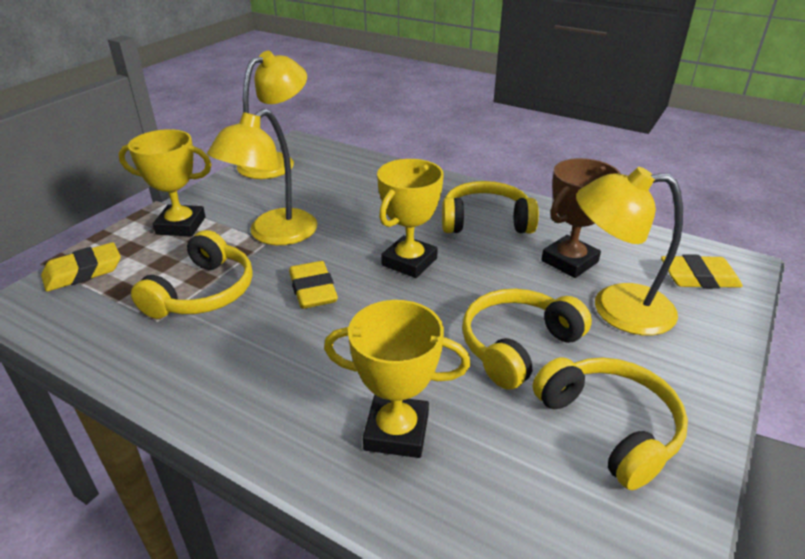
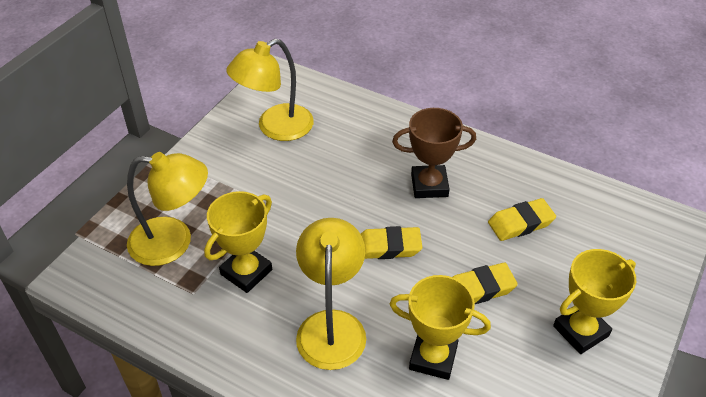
yellow headphones: [131,230,253,319] [442,181,539,234] [462,289,592,389] [532,357,688,490] = 4 -> none = 0

